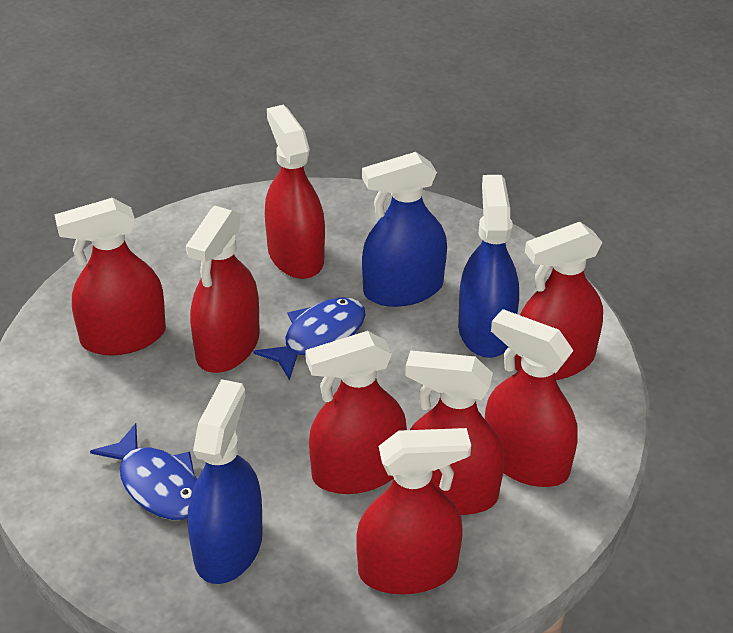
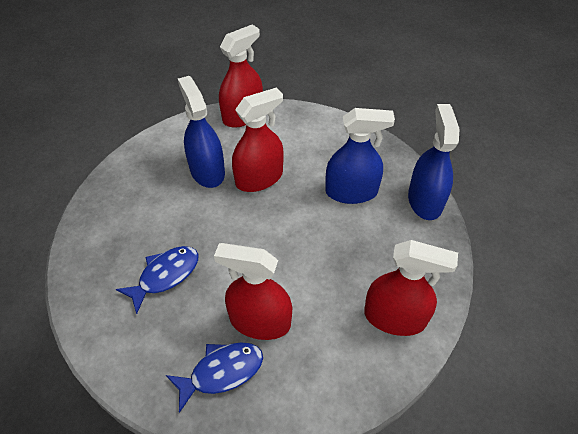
red spray bottle: [54,198,166,356] [186,206,260,373] [265,105,325,279] [305,331,407,494] [356,428,471,595] [405,350,504,515] [485,309,578,487] [515,222,603,380] = 8 -> [214,243,292,340] [219,25,263,128] [232,87,284,192] [364,240,458,336] = 4

